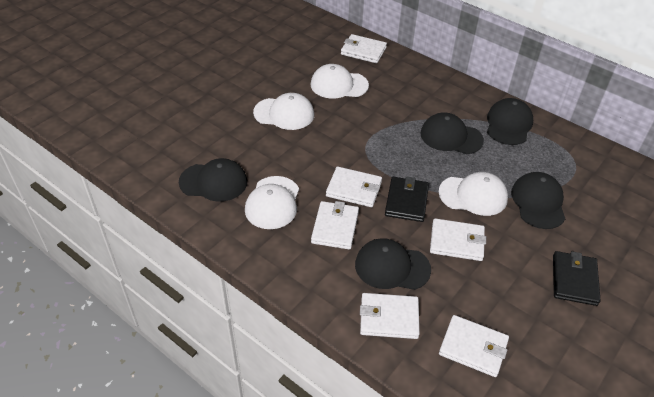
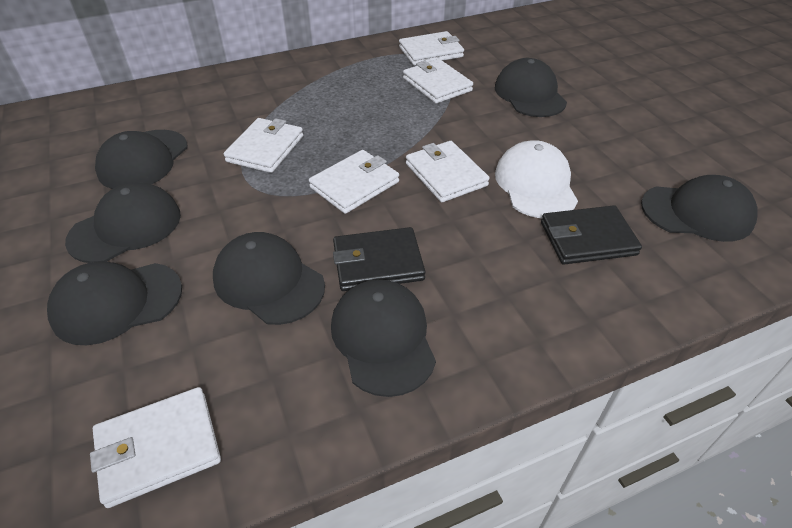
black cap: [179,158,247,202] [355,238,431,290] [420,113,484,154] [487,98,533,145] [511,172,565,229] = 5 -> [47,261,182,345] [65,182,181,263] [95,130,187,189] [213,232,325,325] [331,279,436,397] [495,58,567,117] [641,175,758,242] = 7
white cap: [245,176,299,229] [253,93,314,130] [311,64,369,99] [439,172,508,216] = 4 -> [495,140,578,219] = 1

